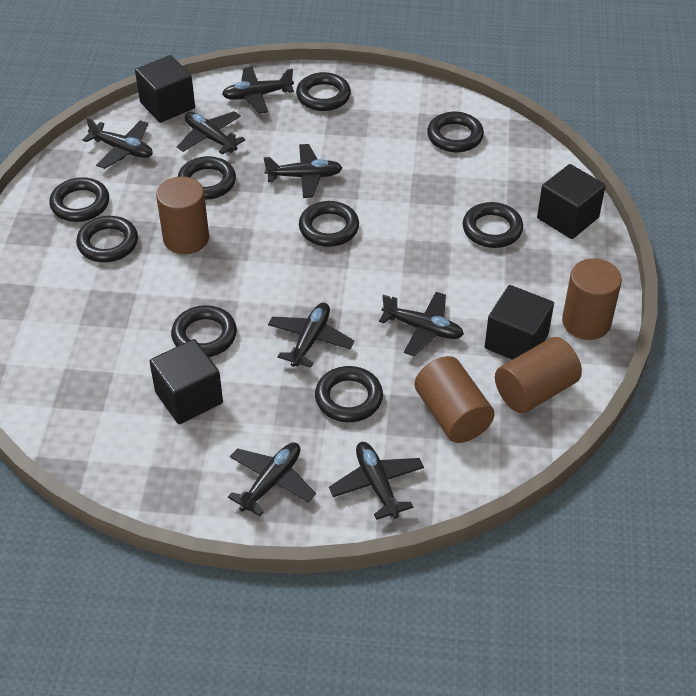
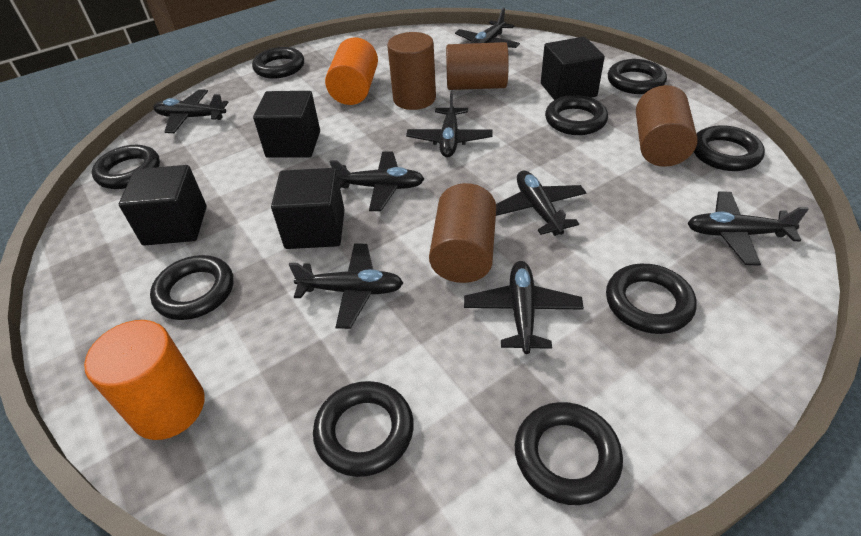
orange cylinder: none = 0 -> [84,320,205,440] [325,38,378,105] = 2

